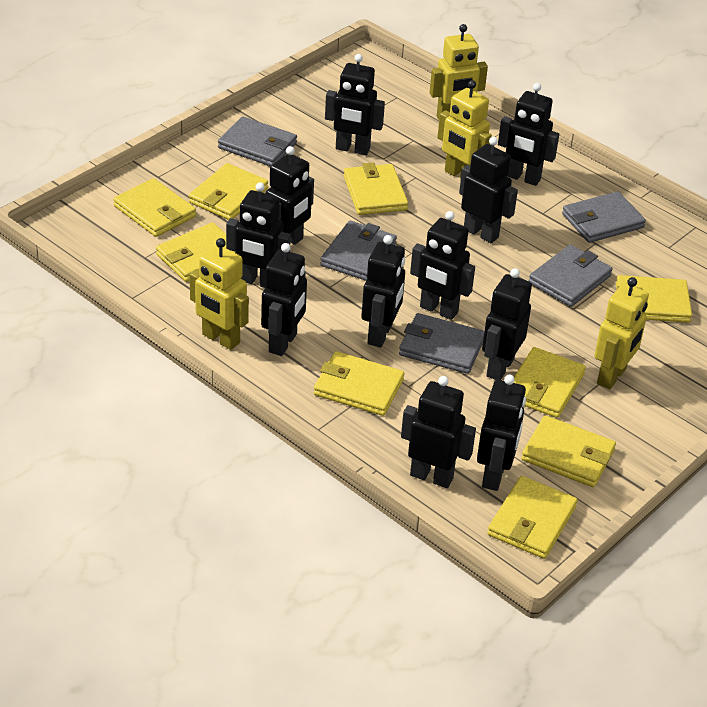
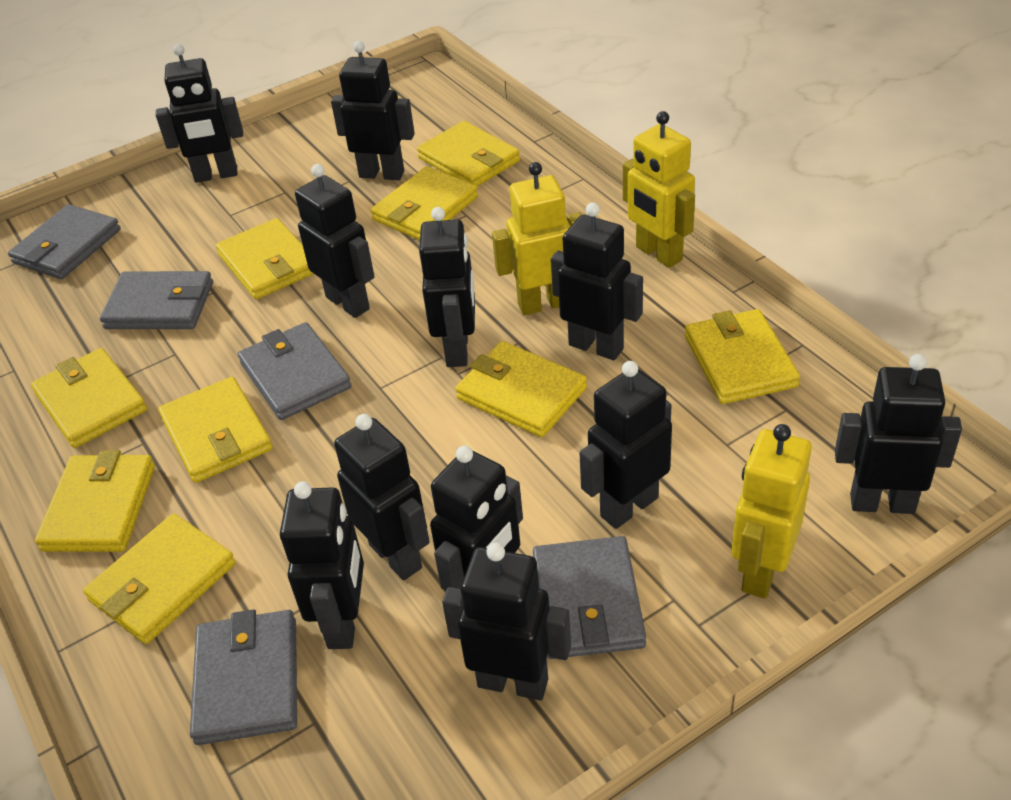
yellow robot: [190,238,249,350] [430,24,488,119] [437,80,492,180] [594,277,649,389] = 4 -> [492,162,582,315] [623,111,695,268] [731,424,812,598] = 3

